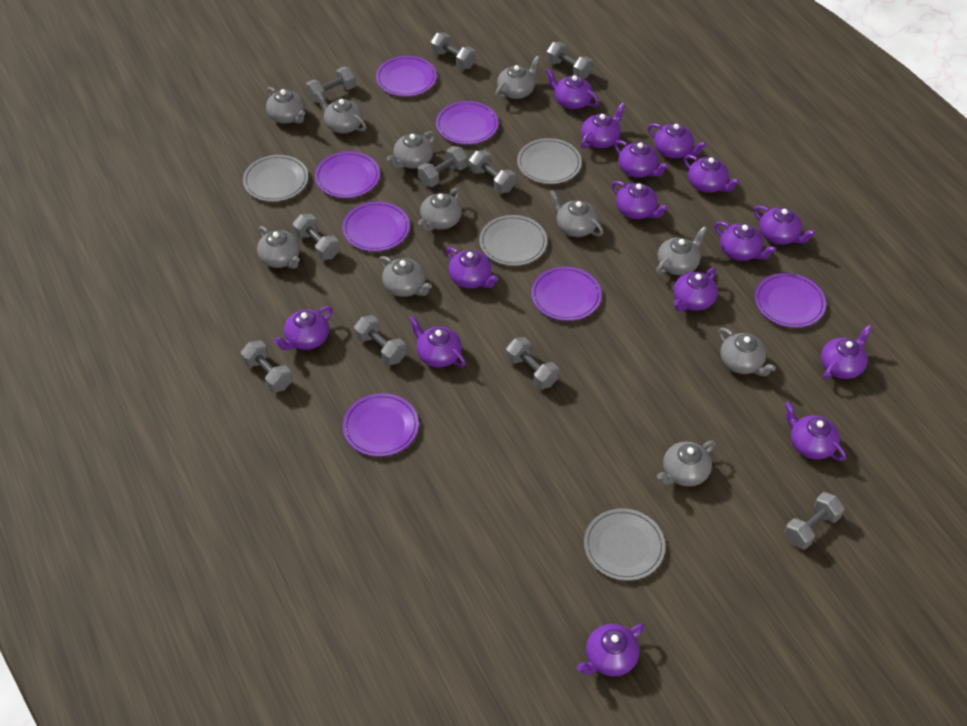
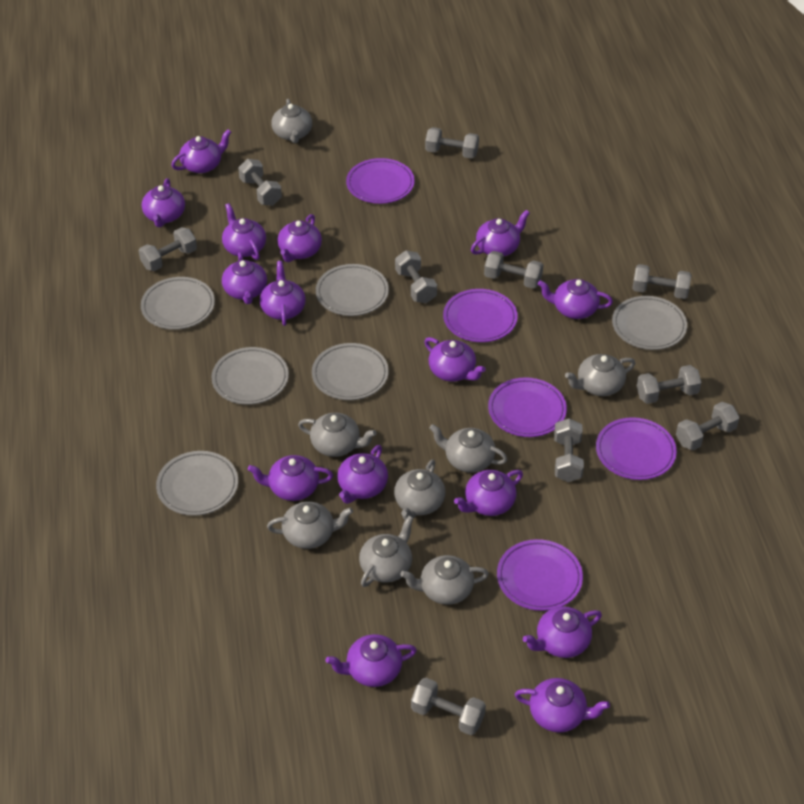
grey plate: [243,155,308,202] [479,215,547,266] [517,138,582,184] [584,508,665,581] = 4 -> [141,277,215,330] [156,451,238,516] [211,347,289,405] [312,343,389,400] [316,264,389,316] [612,296,687,350] = 6
grey teapot: [257,226,300,269] [266,87,305,124] [316,91,366,133] [379,256,432,297] [387,131,435,169] [418,188,462,231] [495,56,540,99] [549,190,603,237] [656,226,707,275] [657,440,715,487] [719,328,776,376] = 11 -> [267,501,353,549] [271,99,312,143] [298,413,376,457] [359,516,413,587] [394,460,445,520] [400,555,489,605] [429,424,508,473] [565,354,635,396] = 8
purple plate: [315,151,380,198] [342,201,410,252] [343,393,419,457] [376,56,437,97] [436,101,499,145] [531,266,602,321] [755,273,826,328] = 7 -> [346,158,415,204] [443,289,518,342] [488,377,567,437] [497,539,583,611] [596,417,677,480] = 5

